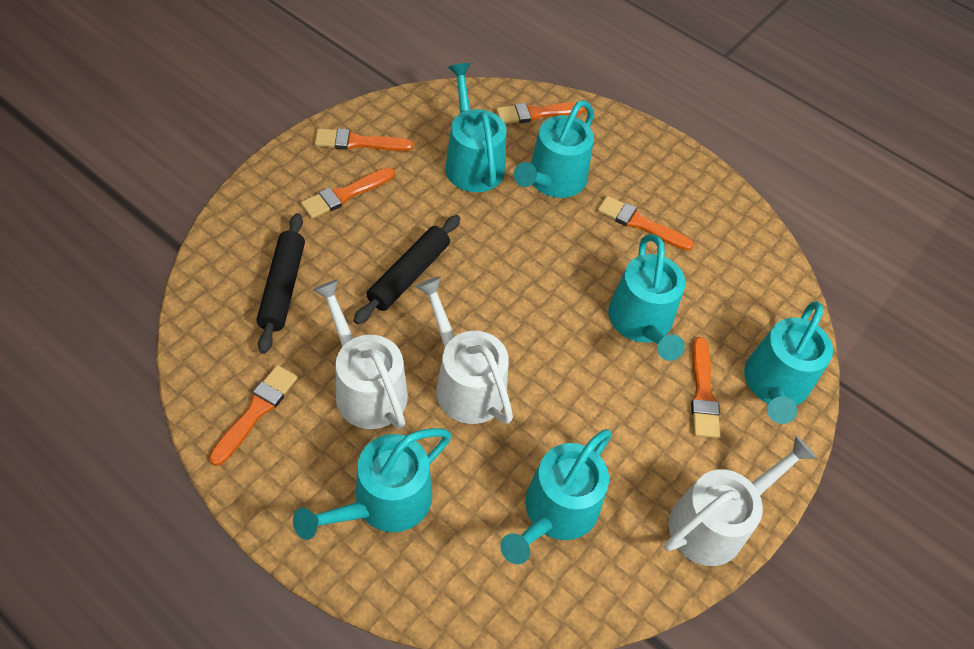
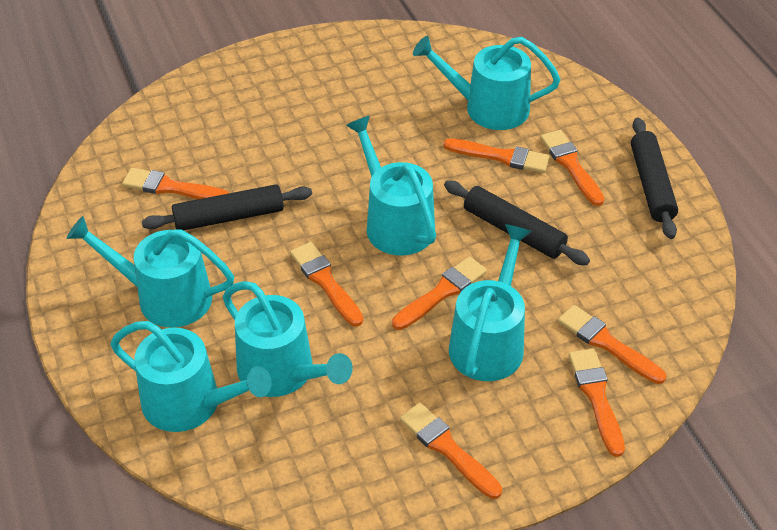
black rolling pin: [256,213,305,354] [354,215,460,325] = 2 -> [142,184,312,230] [444,181,590,265] [631,117,678,239] = 3
orange brush: [209,365,298,466] [301,168,395,219] [315,128,414,151] [496,102,587,124] [597,196,694,251] [691,337,720,438] = 6 -> [122,168,229,199] [290,242,363,327] [392,256,487,330] [400,403,502,499] [443,138,550,173] [540,130,604,206] [558,305,666,384] [569,349,625,457] = 8
white watering can: [313,280,408,430] [416,277,513,424] [664,436,817,566] = 3 -> none = 0

